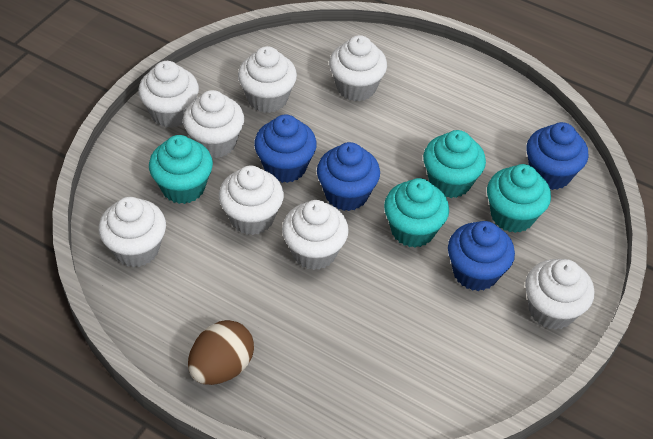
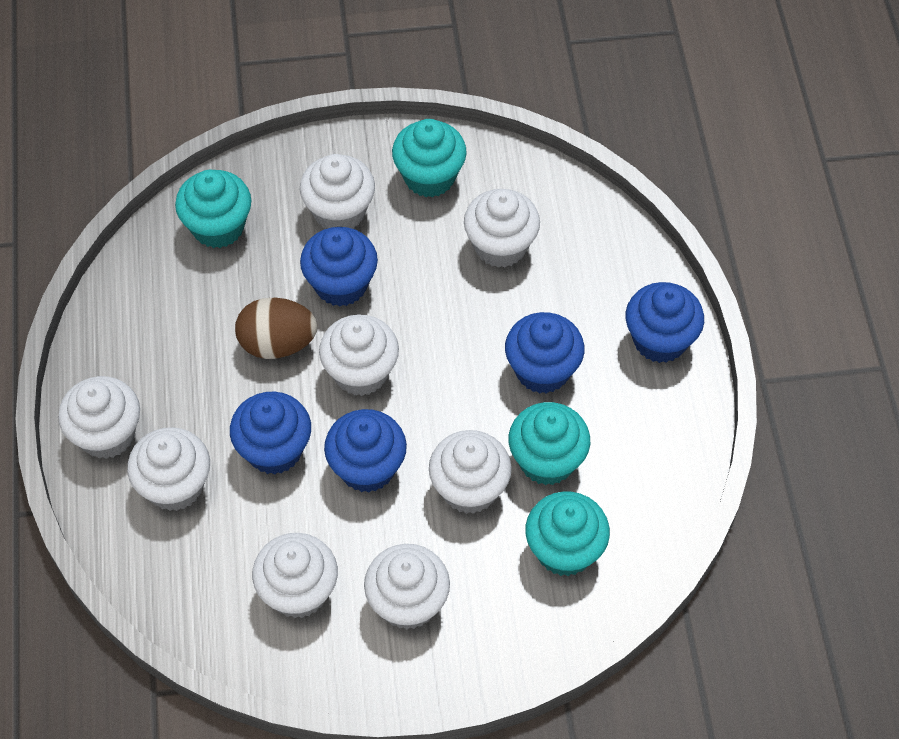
blue cupcake: [254,115,317,183] [317,142,380,211] [448,221,515,291] [526,122,589,190] = 4 -> [230,392,311,475] [300,227,378,307] [324,409,407,493] [505,312,585,394] [626,282,704,363] = 5

